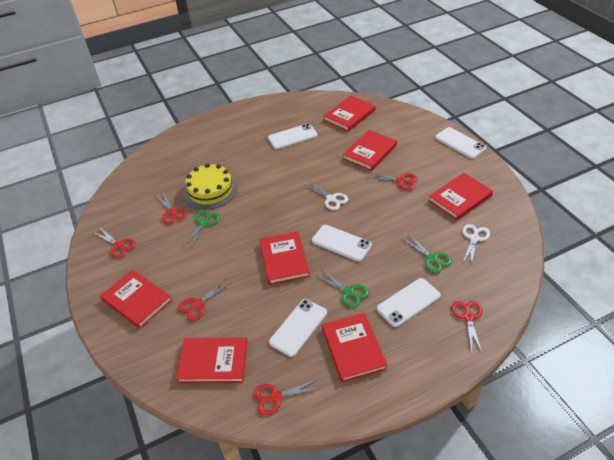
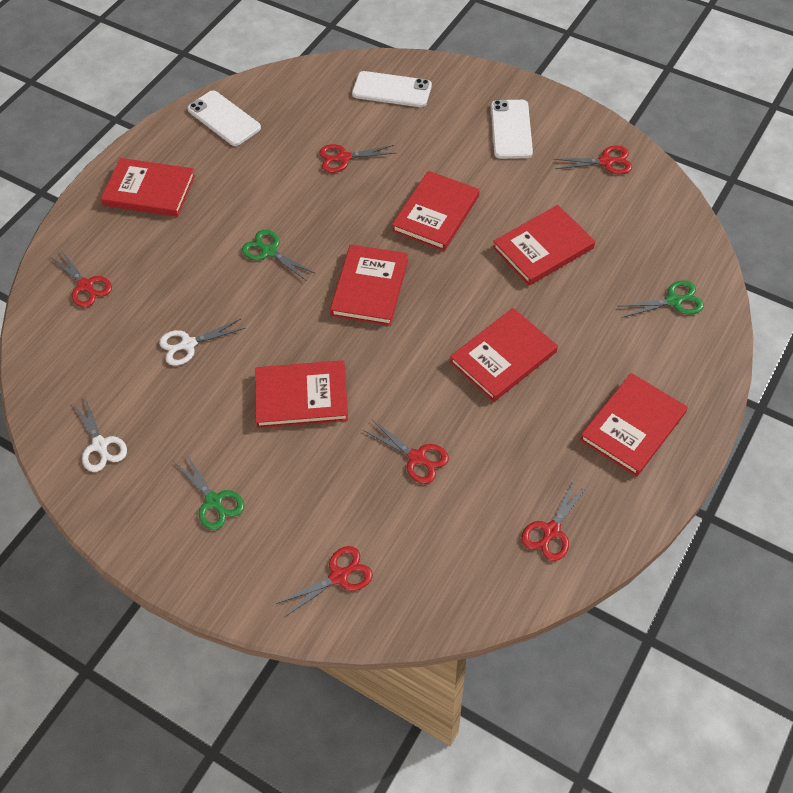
white phone: [268,124,318,149] [269,299,327,357] [312,225,372,262] [377,278,441,327] [435,127,486,159] = 5 -> [187,90,261,146] [352,71,432,107] [491,100,533,159] = 3
yellow cake: [183,163,237,209] = 1 -> none = 0

